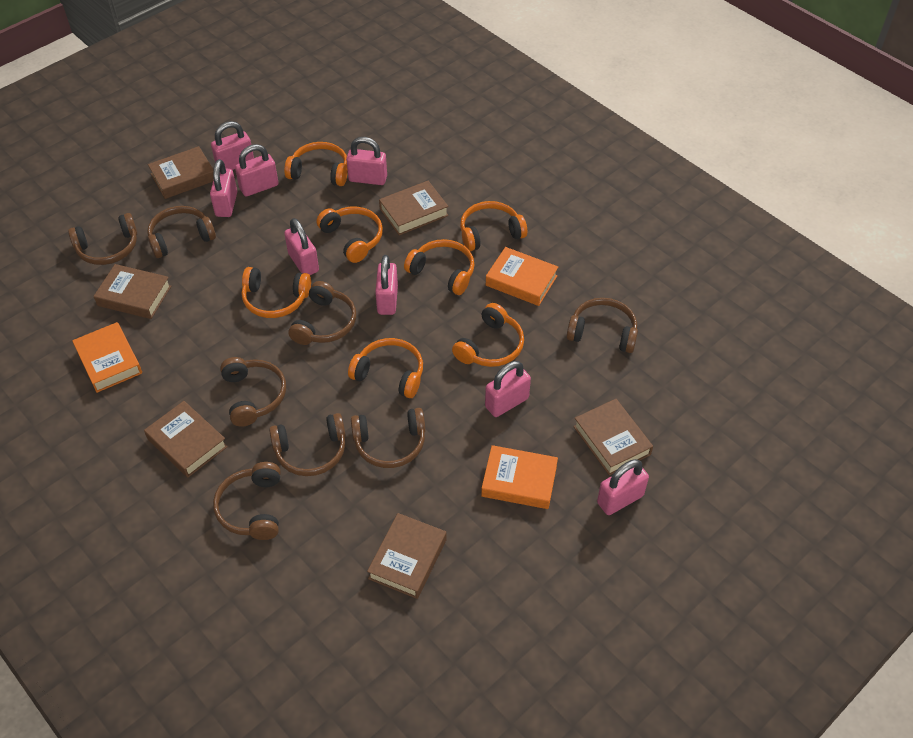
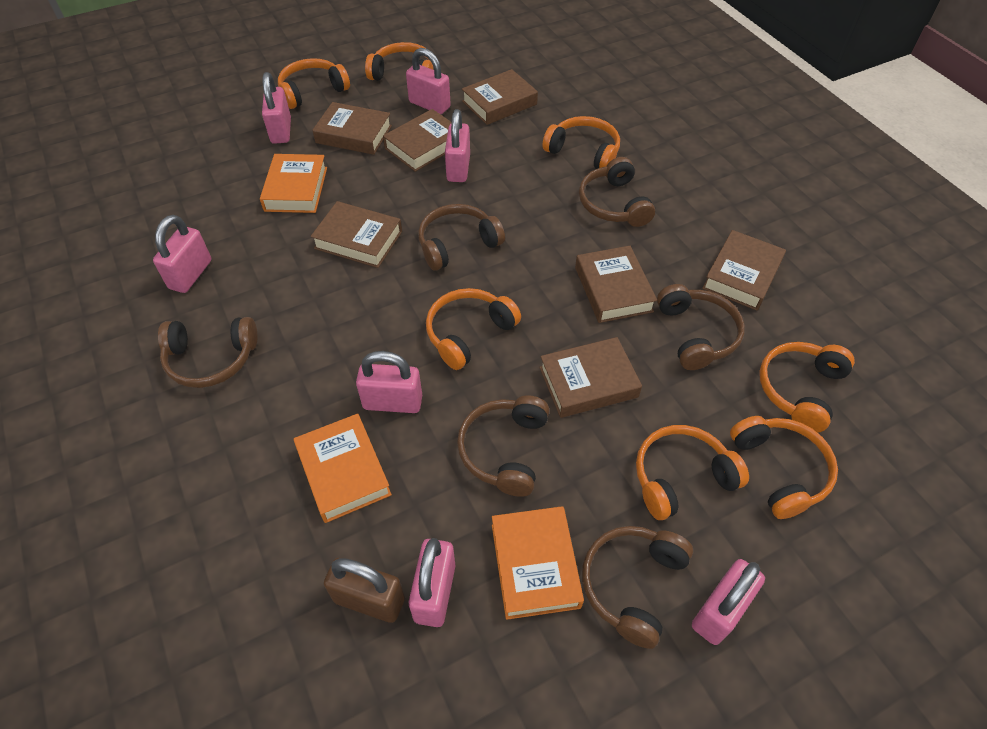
brown book: [94,264,171,319] [144,401,228,477] [148,146,214,199] [367,513,447,599] [379,181,449,235] [573,399,653,475] = 6 -> [311,201,402,268] [312,102,392,155] [383,109,452,172] [462,69,538,125] [539,337,642,418] [575,246,657,323] [702,230,786,310] = 7
brown headphones: [68,213,137,265] [147,206,216,258] [213,462,280,540] [220,357,286,427] [269,413,346,476] [288,281,356,345] [351,408,425,468] [567,298,638,353] = 8 -> [158,317,258,388] [418,204,505,271] [457,395,549,497] [579,157,655,227] [582,526,693,649] [657,284,745,370] = 6
brown padlock: none = 0 -> [324,558,405,623] = 1
pink padlock: [210,159,237,217] [211,121,254,170] [235,144,279,196] [284,218,319,275] [346,137,387,185] [375,255,398,315] [485,361,531,417] [597,459,649,515] = 8 -> [153,215,211,293] [262,72,291,144] [356,351,422,413] [406,48,451,114] [409,538,455,627] [445,109,470,182] [692,559,765,645] = 7

